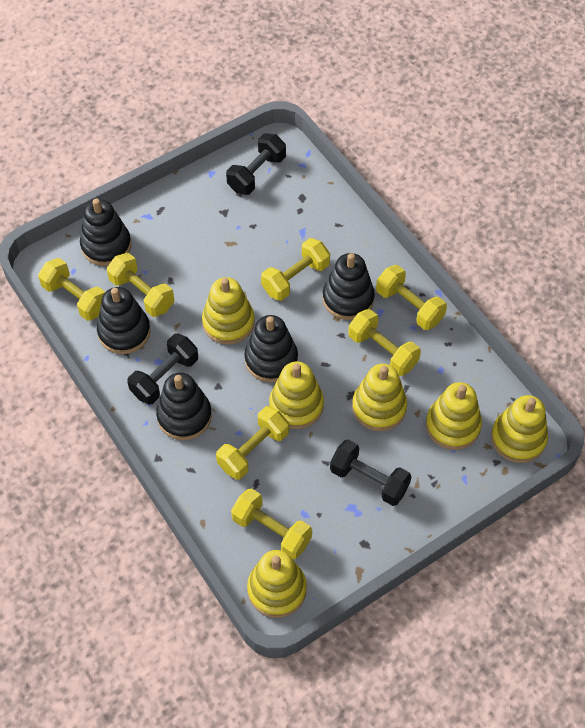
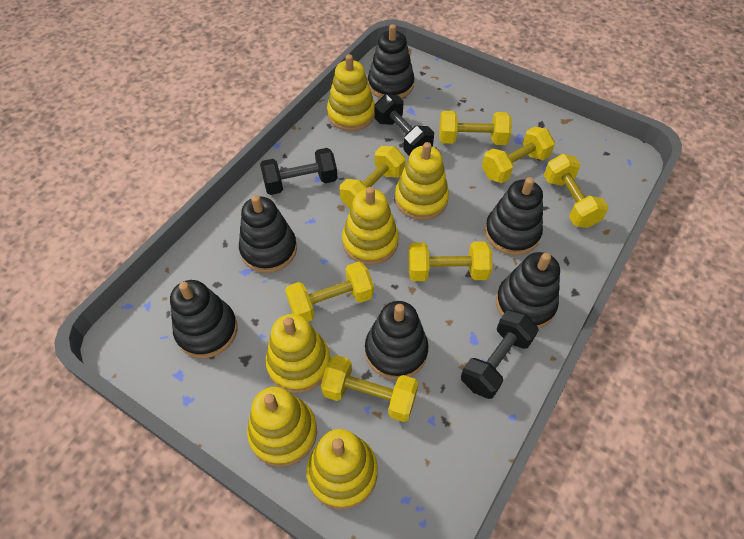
black stacking toy: [80,199,131,266] [97,287,151,354] [156,373,212,440] [245,315,298,382] [323,253,375,320] = 5 -> [170,280,238,358] [239,195,297,273] [365,301,428,380] [368,24,414,99] [485,177,543,255] [496,252,560,329] = 6

